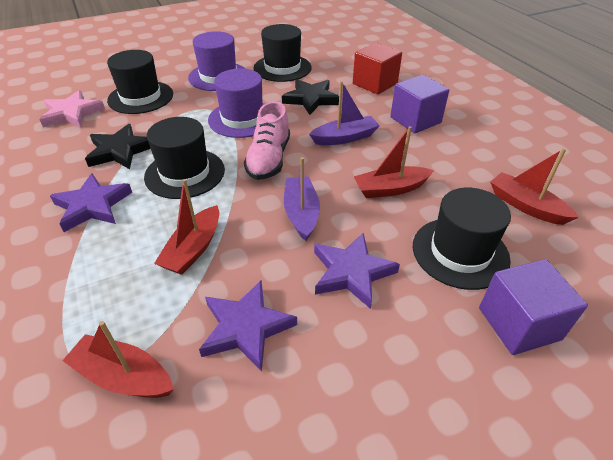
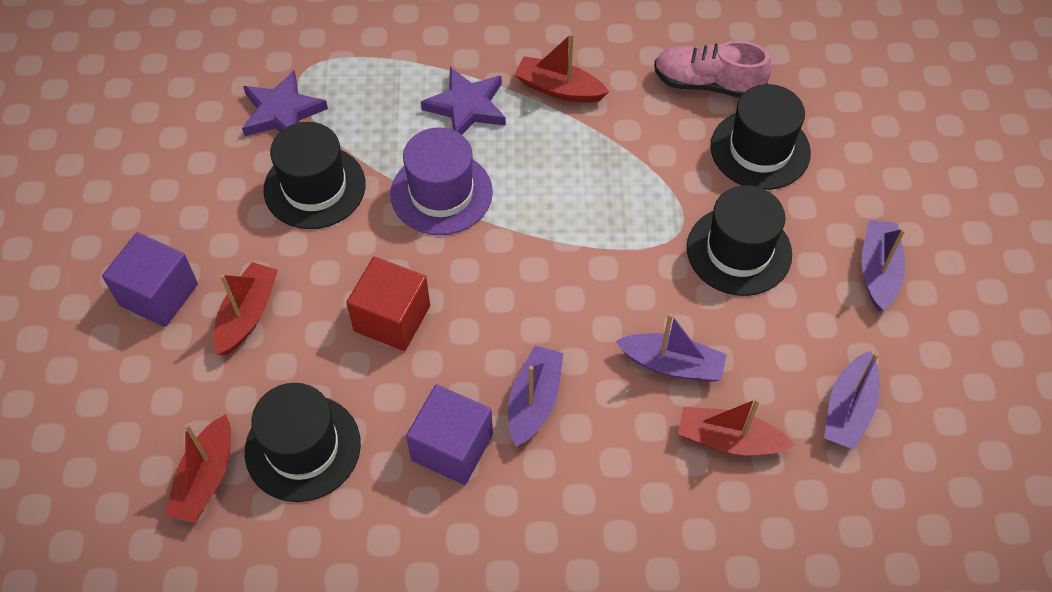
black star: [85,124,151,169] [282,79,339,115] = 2 -> none = 0
pink star: [39,90,105,128] = 1 -> none = 0
purple boat: [284,157,320,241] [309,81,380,145] = 2 -> [508,346,564,447] [616,313,727,382] [824,351,880,450] [862,220,905,311] = 4
purple hat: [188,31,246,91] [208,69,264,138] = 2 -> [390,127,493,235] = 1
purple star: [50,173,132,232] [199,280,297,372] [314,233,400,309] = 3 -> [242,70,328,136] [421,67,506,135] = 2

